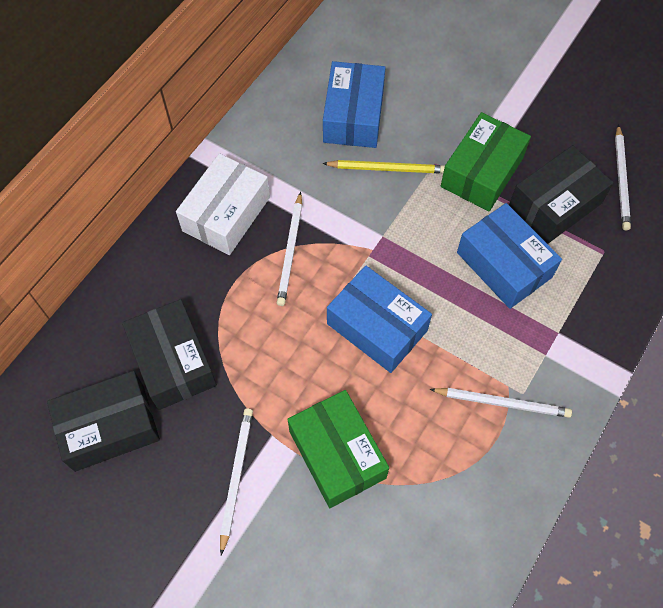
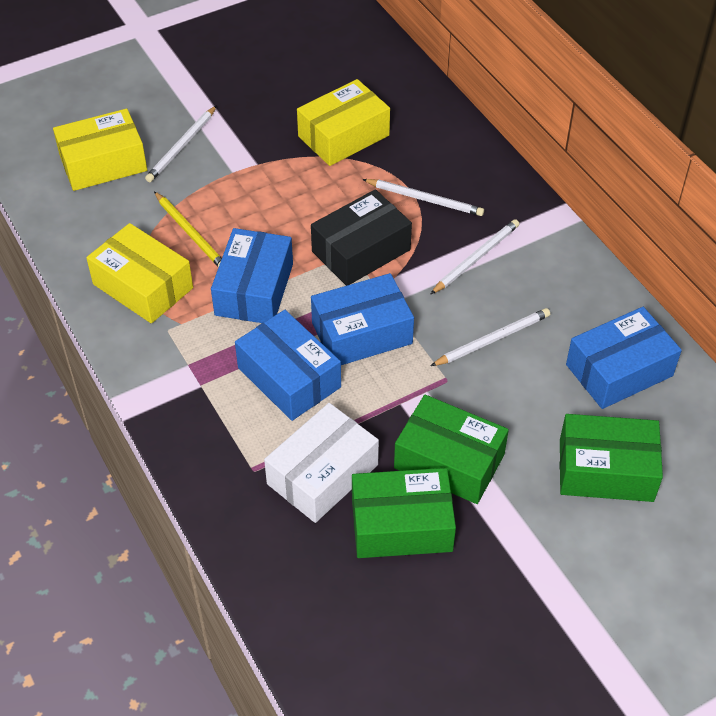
black box: [47,371,160,472] [122,299,217,410] [509,145,613,244] = 3 -> [311,189,412,286] = 1
blue box: [323,61,386,148] [327,266,432,373] [457,203,562,309] = 3 -> [211,228,293,323] [235,310,341,421] [311,273,414,365] [566,307,682,409] = 4
green box: [287,390,389,508] [441,112,531,211] = 2 -> [352,468,456,558] [394,395,509,504] [560,414,663,502] = 3
yellow box: none = 0 -> [53,109,147,191] [86,223,193,323] [297,79,390,166] = 3

